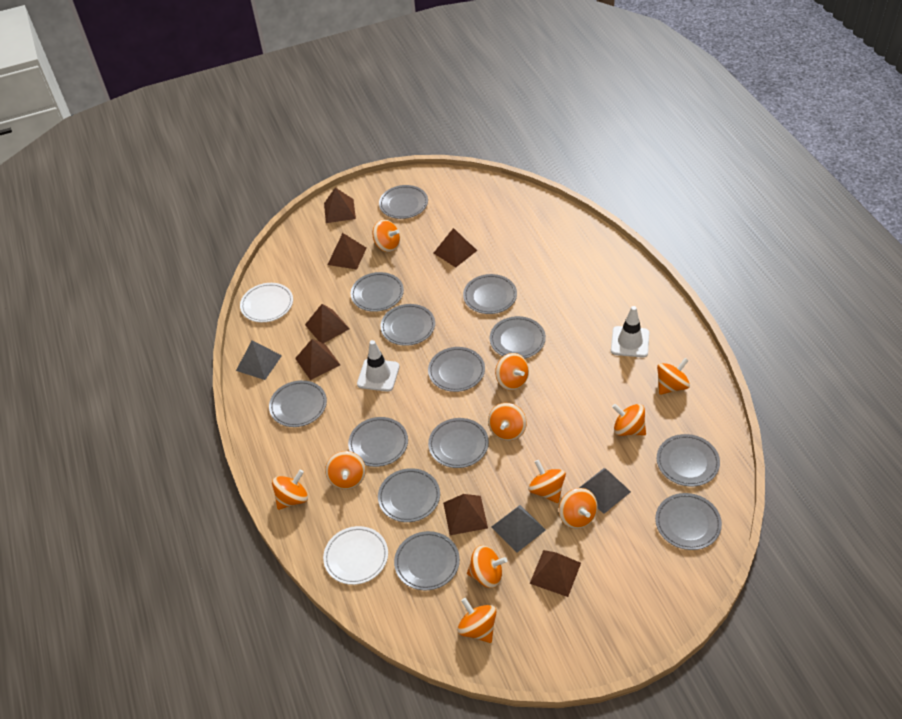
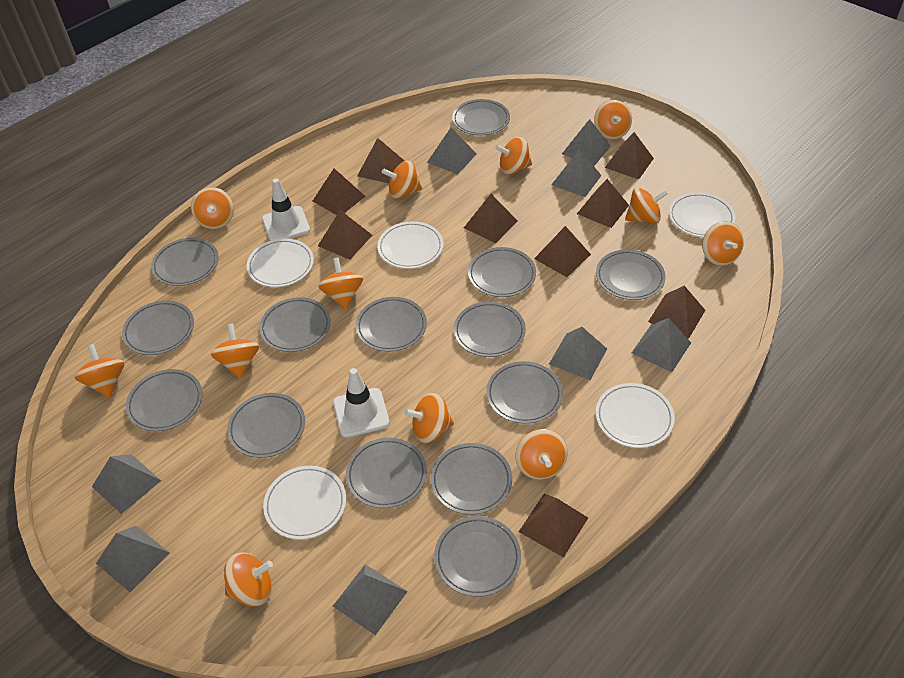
brown pyramid: [295,339,340,380] [305,304,349,343] [324,187,356,223] [328,233,367,270] [434,228,477,267] [443,494,488,535] [530,550,581,597] = 7 -> [313,169,366,215] [318,210,372,260] [357,138,405,183] [464,194,518,243] [519,494,588,558] [534,226,591,277] [577,179,629,228] [605,132,654,179] [648,286,705,339] = 9
grey plate: [269,380,327,427] [348,417,408,467] [351,272,404,312] [378,468,440,522] [379,185,428,219] [380,304,435,346] [394,531,460,590] [428,347,485,392] [428,418,489,468] [463,274,517,314] [490,316,546,358] [655,493,722,550] [657,434,720,486] = 13 -> [122,301,194,355] [126,369,202,431] [151,238,219,286] [227,393,305,458] [259,297,331,352] [346,438,427,508] [356,297,427,352] [431,443,512,515] [434,516,521,597] [452,99,510,135] [454,301,526,357] [468,247,536,297] [486,361,563,424] [596,249,666,300] = 14
grey pyramid: [236,341,282,380] [491,505,546,553] [579,468,631,514] = 3 -> [92,454,161,514] [96,526,170,592] [333,564,408,635] [427,128,477,174] [549,327,607,380] [551,149,602,197] [562,119,611,166] [632,318,691,372] = 8
orange spinning top: [272,470,308,510] [325,451,366,490] [372,219,400,252] [457,598,497,643] [467,545,507,588] [488,403,527,441] [495,353,529,391] [528,460,566,503] [559,488,598,529] [612,404,646,436] [657,358,690,395] = 11 -> [75,344,124,398] [191,187,234,229] [211,324,259,379] [224,552,273,607] [318,257,363,309] [382,160,422,199] [404,393,454,443] [495,137,532,175] [516,429,568,480] [594,100,632,140] [625,187,668,224] [702,221,744,266] = 12
white plate: [240,283,293,322] [323,526,388,585] = 2 -> [247,239,314,287] [263,466,346,540] [377,221,444,269] [596,383,675,448] [669,192,735,237] = 5

